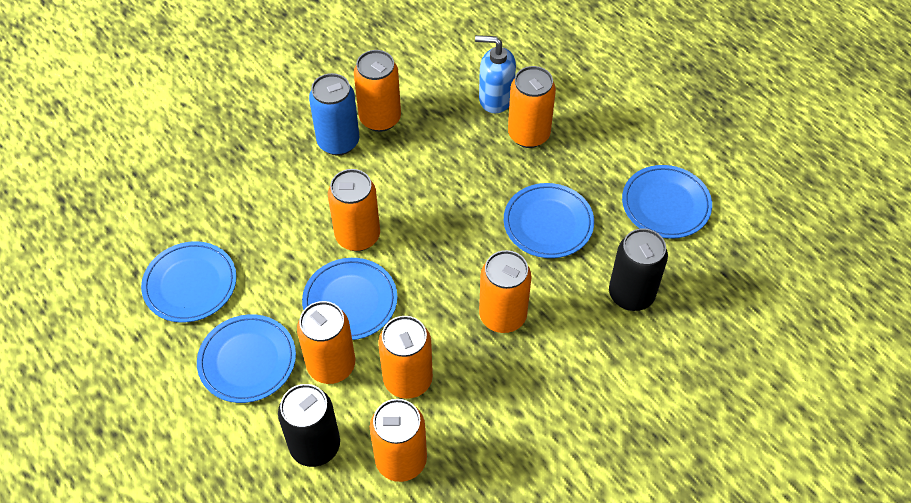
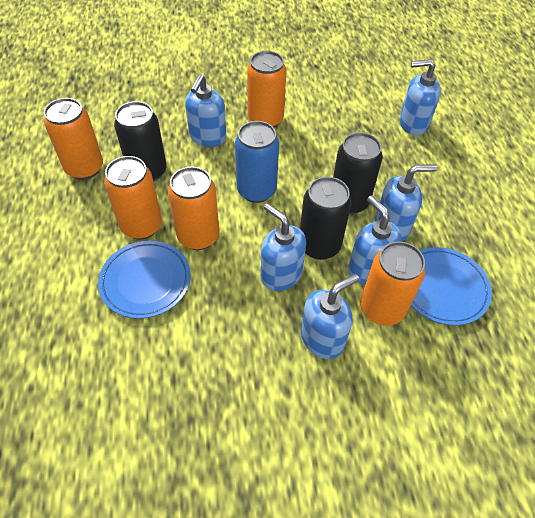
black can: [278,384,340,467] [609,228,668,311] = 2 -> [114,101,167,182] [300,177,351,260] [333,132,383,214] = 3
blue plate: [141,241,237,323] [197,314,296,403] [302,258,397,340] [504,183,594,258] [622,165,712,239] = 5 -> [98,241,191,319] [411,247,492,325] = 2
blue soap dispenser: [475,35,516,113] = 1 -> [185,74,226,147] [261,203,306,291] [301,274,359,359] [348,195,402,284] [375,164,437,242] [400,59,441,135] = 6
orange can: [297,301,355,384] [328,169,380,251] [354,50,401,132] [370,399,427,482] [378,316,433,399] [479,250,532,333] [508,66,556,148] = 7 -> [44,98,103,180] [104,156,162,240] [168,167,219,250] [247,51,287,128] [360,241,425,326] = 5

